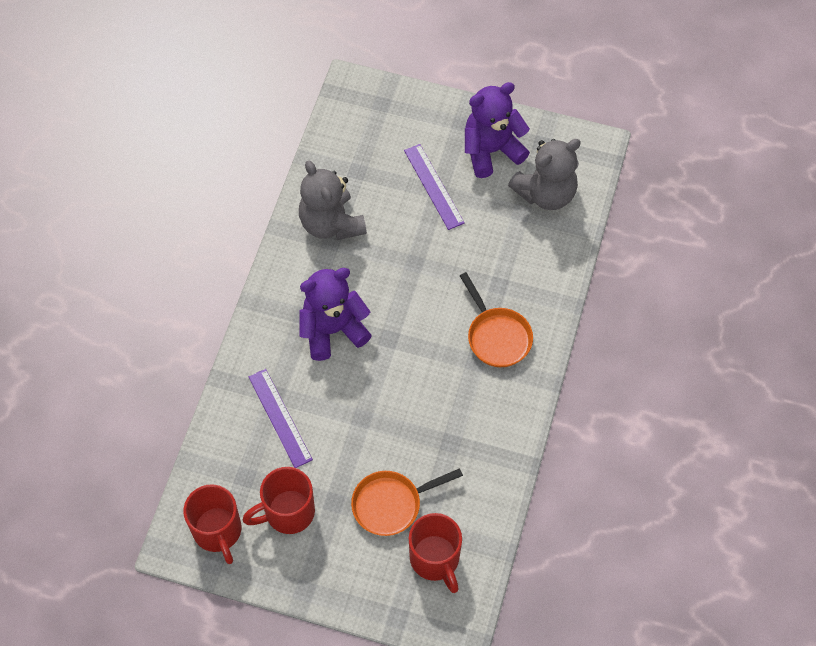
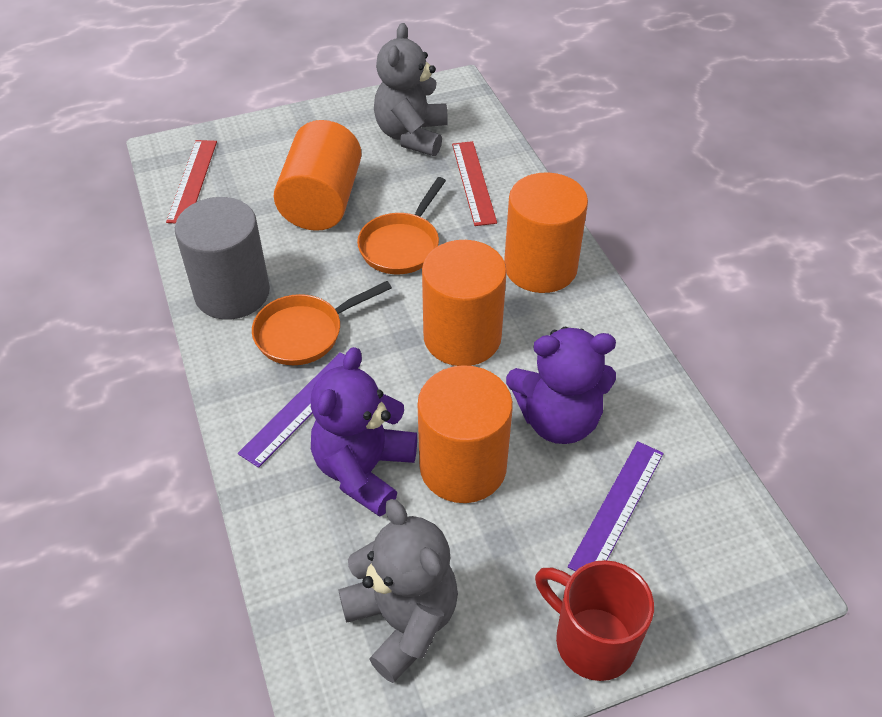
grey cylinder: none = 0 -> [175,197,270,320] = 1
orange cylinder: none = 0 -> [274,120,362,231] [418,365,513,503] [422,240,507,366] [504,173,588,293] = 4
red mug: [184,484,241,564] [243,467,315,534] [409,513,462,593] = 3 -> [535,560,654,681] = 1
red ruler: none = 0 -> [166,140,217,223] [452,141,497,226] = 2

